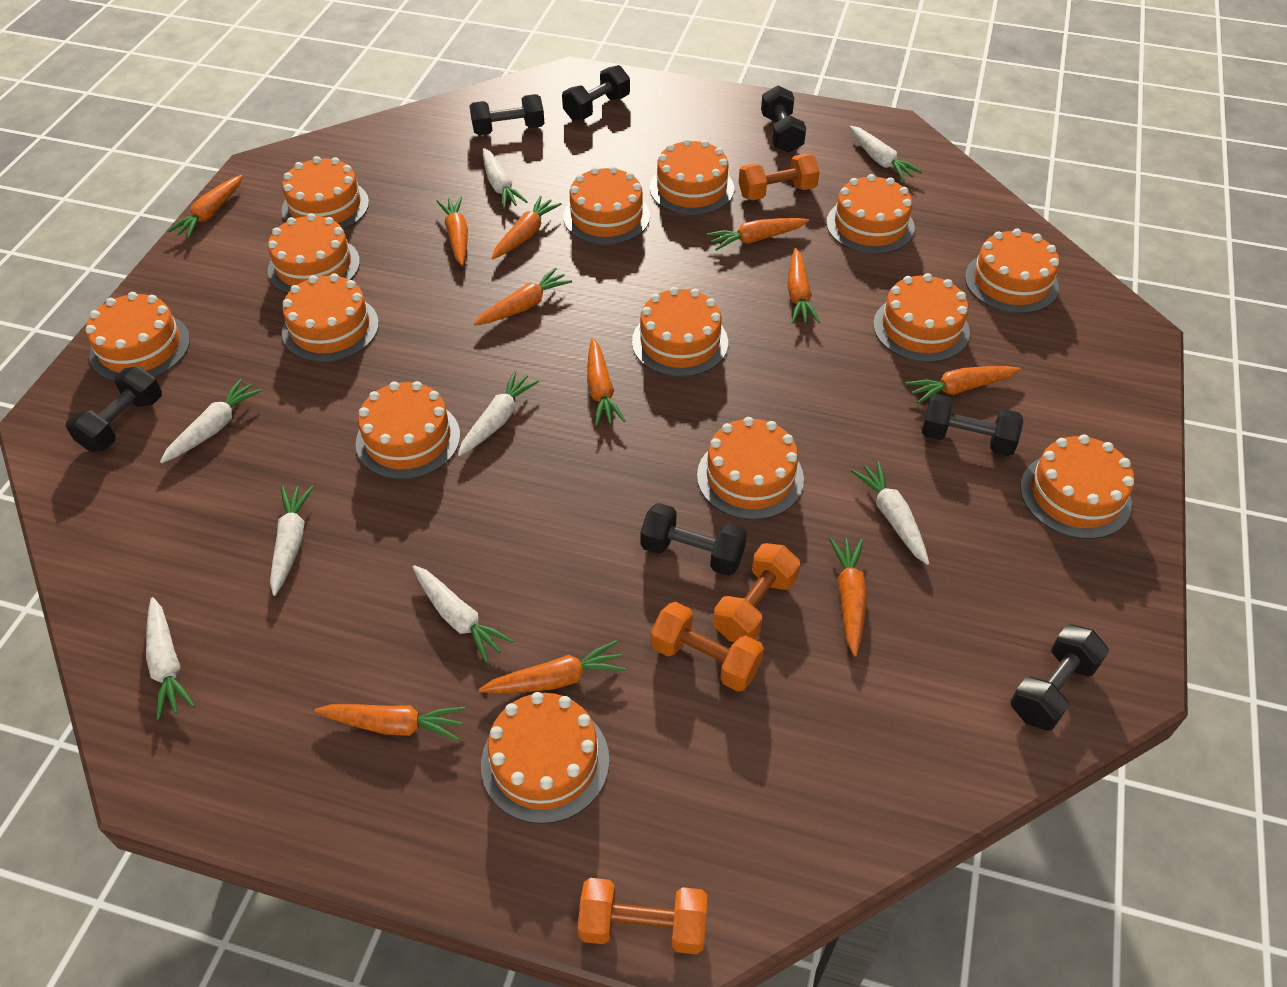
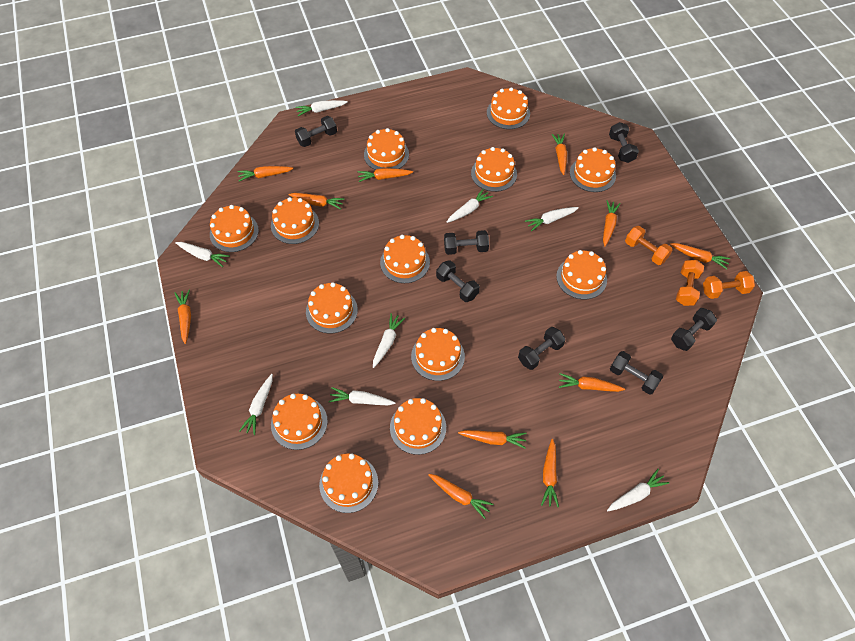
orange cake: [85,292,190,381] [268,213,360,294] [282,156,369,230] [282,273,379,362] [356,381,460,480] [481,692,609,824] [563,166,650,245] [632,287,728,377] [650,139,734,215] [697,417,804,520] [826,174,915,254] [873,273,970,362] [965,229,1059,314] [1020,434,1134,539] = 14 -> [210,205,259,252] [271,197,319,244] [271,394,328,450] [306,282,358,334] [319,454,378,513] [364,128,409,170] [380,235,430,283] [390,398,446,455] [411,328,465,381] [471,147,517,192] [487,87,530,129] [556,250,607,299] [570,147,616,192] = 13
orange dumbbell: [578,878,707,954] [651,602,764,692] [713,543,800,642] [739,154,820,200] = 4 -> [625,226,672,265] [676,260,704,306] [703,271,755,299] = 3

